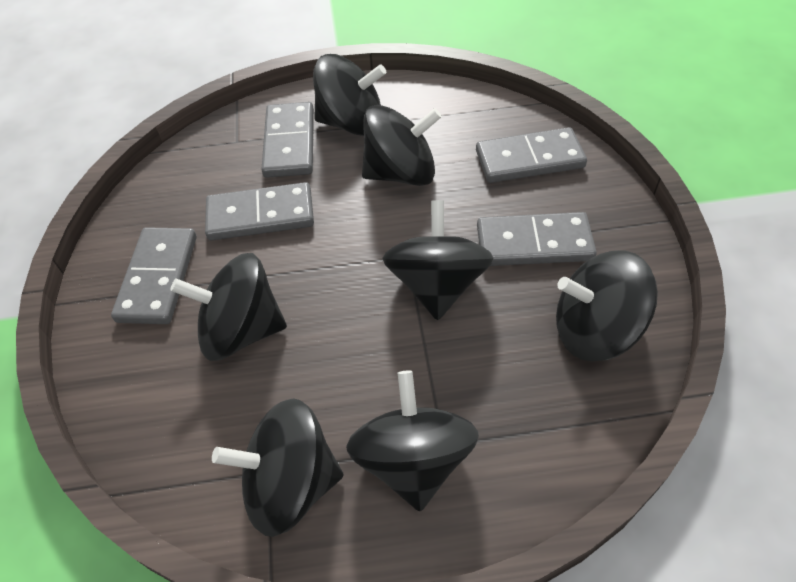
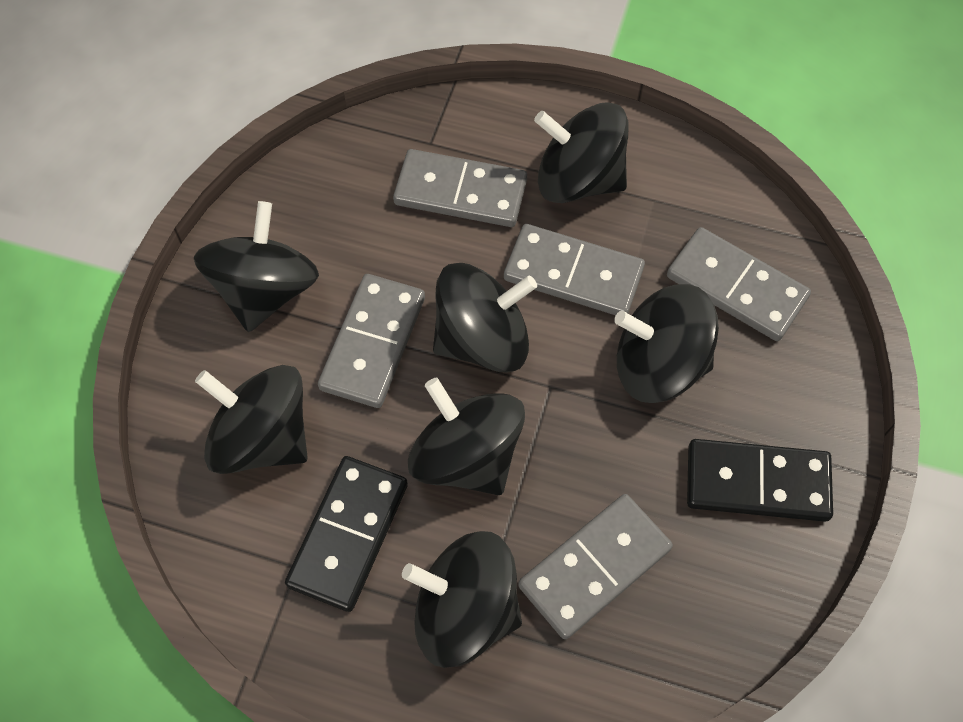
black domino: none = 0 -> [285,456,408,612] [687,439,833,522] = 2

